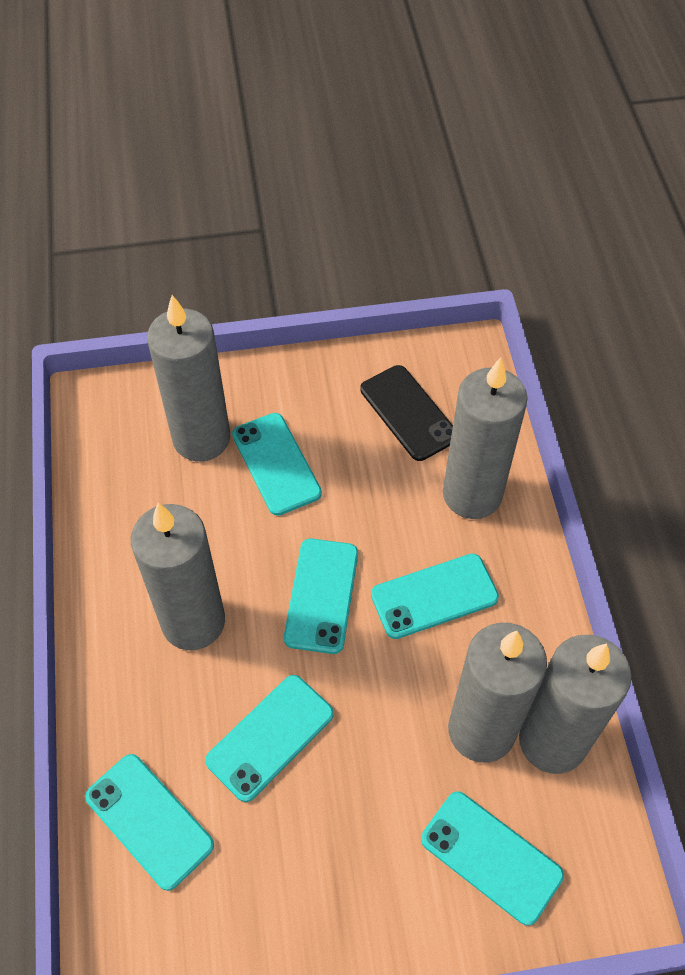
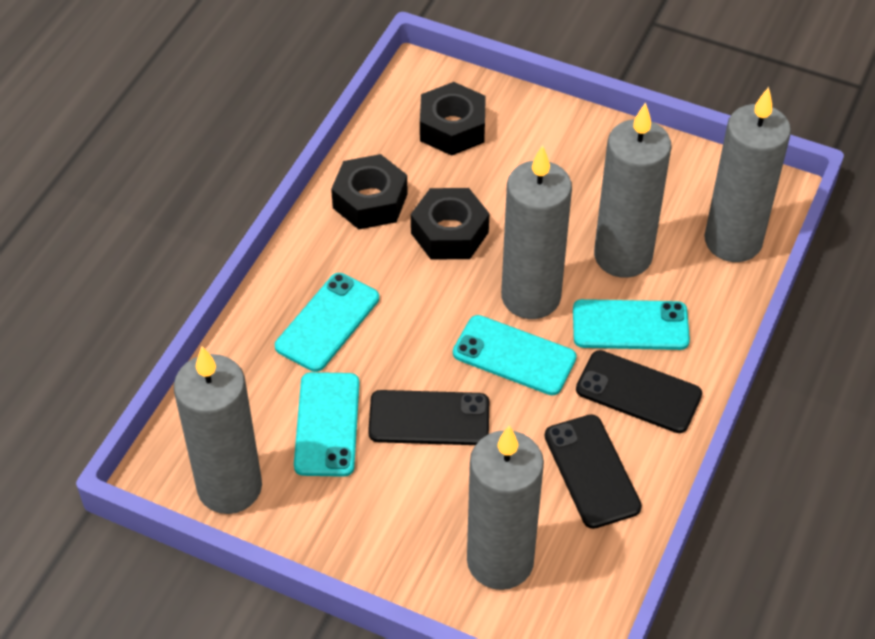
black nut: none = 0 -> [331,154,408,229] [411,188,489,260] [420,82,486,156] = 3
black phone: [360,365,453,461] = 1 -> [368,390,489,445] [545,414,642,529] [576,350,702,433] = 3
turquoise phone: [85,754,214,891] [205,675,334,802] [232,413,322,516] [284,538,358,654] [371,553,499,639] [421,791,564,926] = 6 -> [275,273,379,372] [294,372,359,477] [453,315,577,395] [573,299,690,350] = 4

